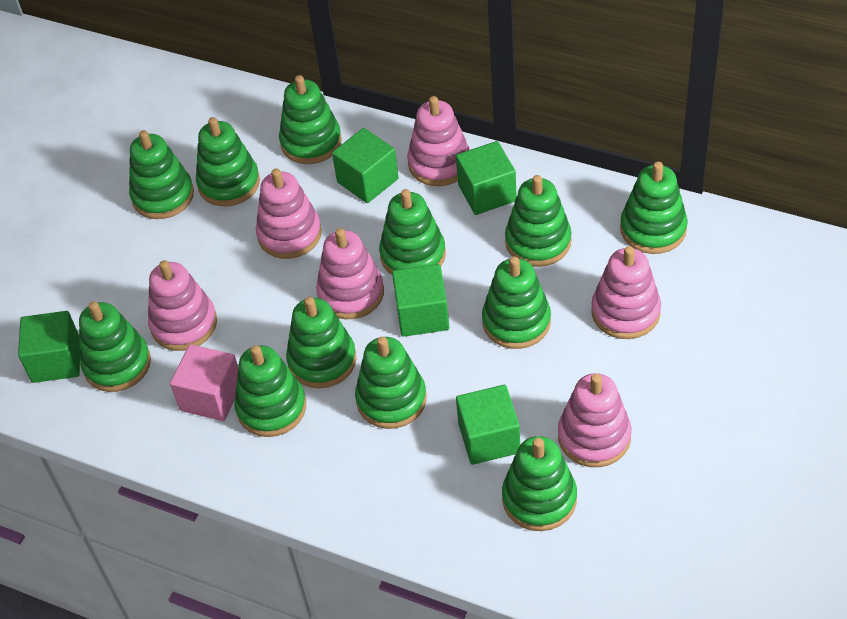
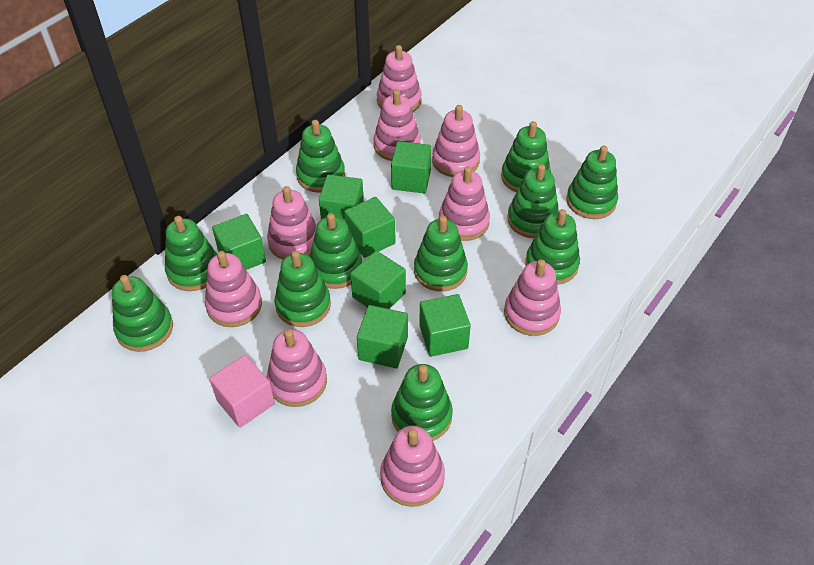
green cube: [18,311,80,383] [332,128,399,203] [392,264,449,337] [456,141,517,215] [456,385,520,465] = 5 -> [212,214,266,270] [319,175,364,220] [344,197,395,258] [350,251,406,309] [357,305,408,368] [391,141,432,193] [419,294,471,357] = 7
green stacking toy: [79,301,151,392] [129,130,194,219] [196,117,260,206] [234,345,306,437] [279,75,342,164] [286,297,356,388] [355,336,427,429] [379,189,446,275] [482,256,551,349] [502,436,577,531] [505,175,571,267] [620,162,688,254] = 12 -> [112,275,173,352] [165,216,217,291] [275,251,331,327] [296,120,345,193] [310,213,362,289] [391,364,453,441] [414,216,468,291] [501,121,551,192] [507,164,559,238] [526,209,580,285] [566,145,618,219] = 11
pink stacking toy: [148,260,217,351] [256,169,322,259] [316,228,384,319] [407,96,470,186] [558,373,632,467] [591,246,661,339] = 6 -> [205,251,262,327] [267,186,317,260] [267,329,327,407] [373,90,421,161] [377,45,422,112] [380,426,445,507] [432,105,480,177] [439,166,490,241] [504,259,561,336] = 9

